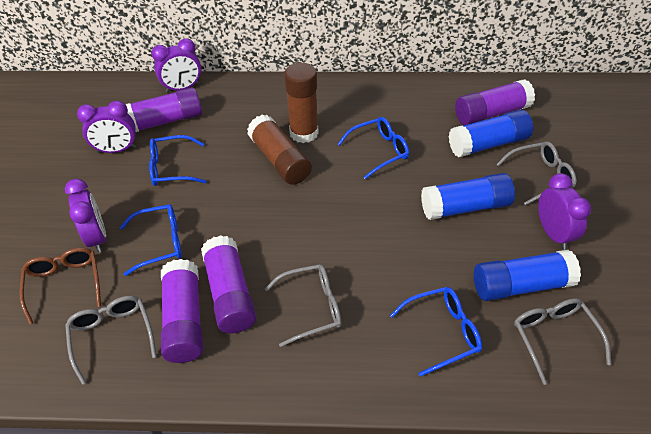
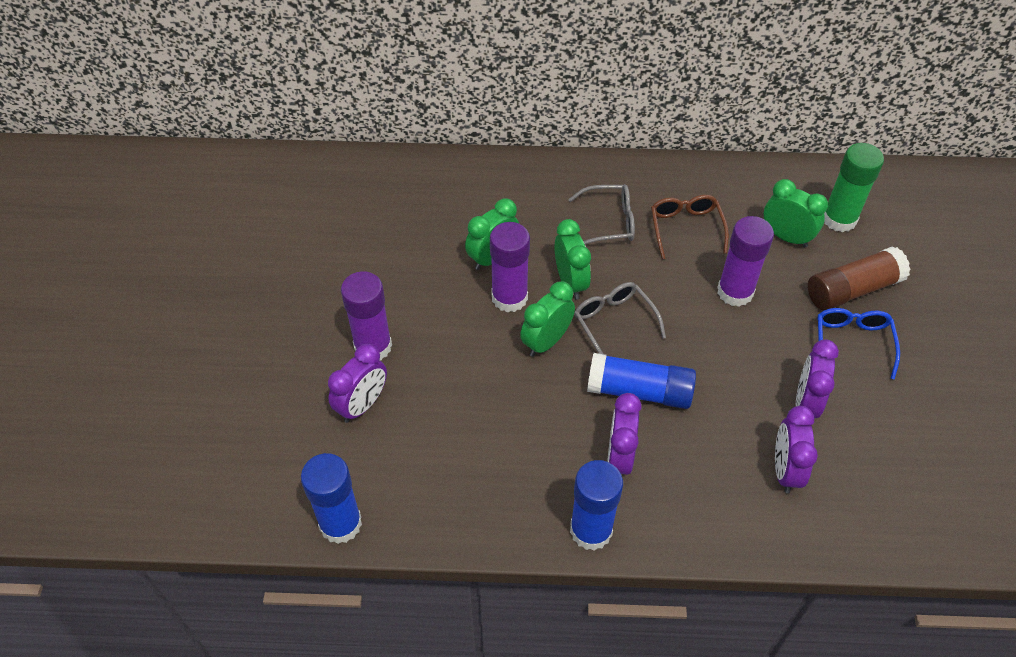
blue glasses: [120,204,182,276] [149,135,207,186] [338,117,409,179] [390,287,482,377] = 4 -> [817,308,900,380] = 1
brown glue stick: [247,115,312,185] [284,63,319,143] = 2 -> [808,246,910,310] = 1
green clock: none = 0 -> [465,199,519,270] [520,281,575,357] [554,219,591,300] [764,179,828,247] = 4
green glue stick: none = 0 -> [824,143,884,232] = 1
grey glasses: [65,296,157,385] [265,264,342,347] [496,142,576,205] [514,298,611,385] = 4 -> [568,184,635,245] [574,282,666,354] = 2
purple glue stick: [125,87,202,132] [161,259,203,363] [201,235,256,333] [455,79,535,125] = 4 -> [341,271,392,361] [490,222,530,313] [717,216,774,307] = 3

